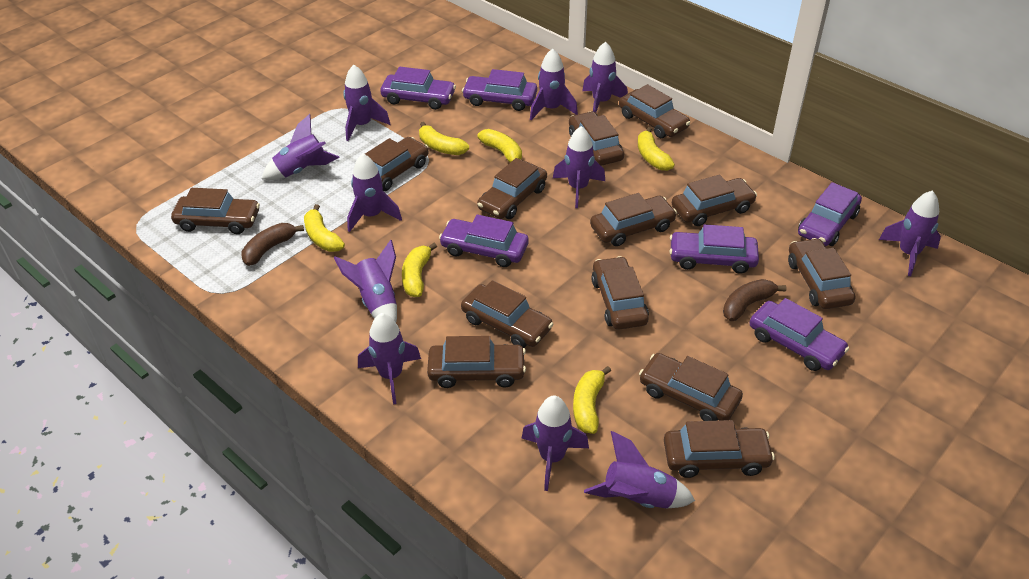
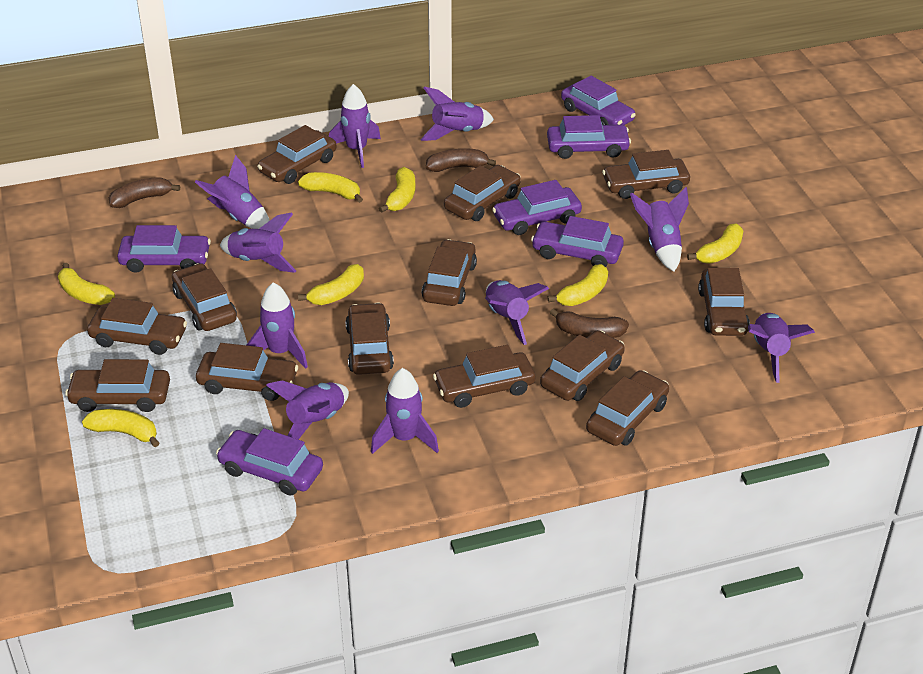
brown banana: [241,223,304,266] [723,279,787,321] = 2 -> [109,177,180,208] [426,148,496,172] [550,308,629,338] = 3
purple rocket: [262,114,340,180] [334,240,397,323] [343,65,390,141] [347,153,402,232] [358,313,421,405] [521,396,589,491] [530,48,578,120] [553,126,605,208] [582,42,628,113] [584,431,695,509] [879,190,941,276] = 11 -> [195,155,270,229] [220,212,296,273] [247,282,308,369] [266,380,349,440] [329,84,381,168] [371,368,439,454] [420,86,494,141] [485,280,549,345] [630,187,689,271] [748,313,815,383] = 10
yellow banana: [304,204,345,252] [402,243,437,297] [419,122,469,155] [477,129,522,162] [573,366,611,434] [638,127,675,171] = 6 -> [58,263,115,305] [82,409,159,447] [298,172,363,203] [298,264,364,305] [379,167,415,213] [548,264,608,306] [687,223,743,264] = 7

